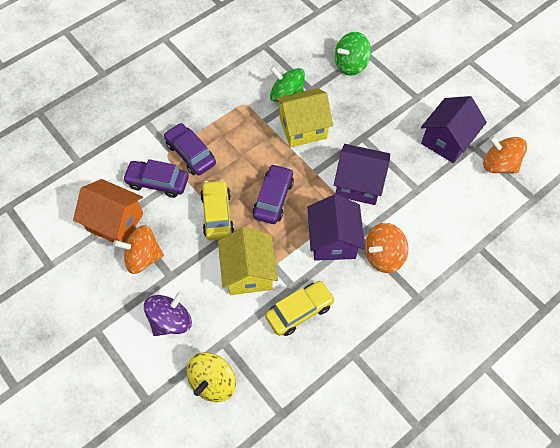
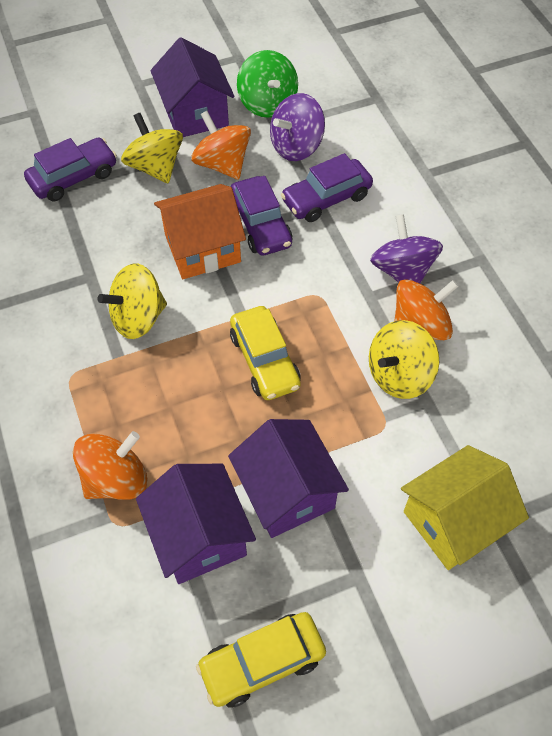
green spinning top: [270,66,305,102] [335,32,371,76] = 2 -> [237,50,298,118] = 1
purple spinning top: [144,291,192,336] = 1 -> [270,93,325,161] [370,214,443,284] = 2
yellow house: [218,227,278,295] [276,88,333,147] = 2 -> [401,445,529,570] = 1
yellow spinning top: [187,352,236,402] = 1 -> [98,263,167,339] [121,113,183,183] [369,320,439,399] = 3

